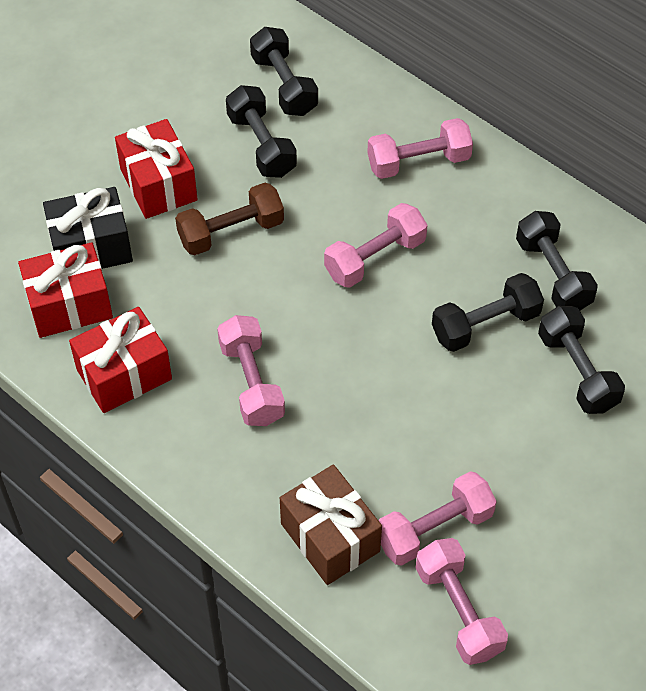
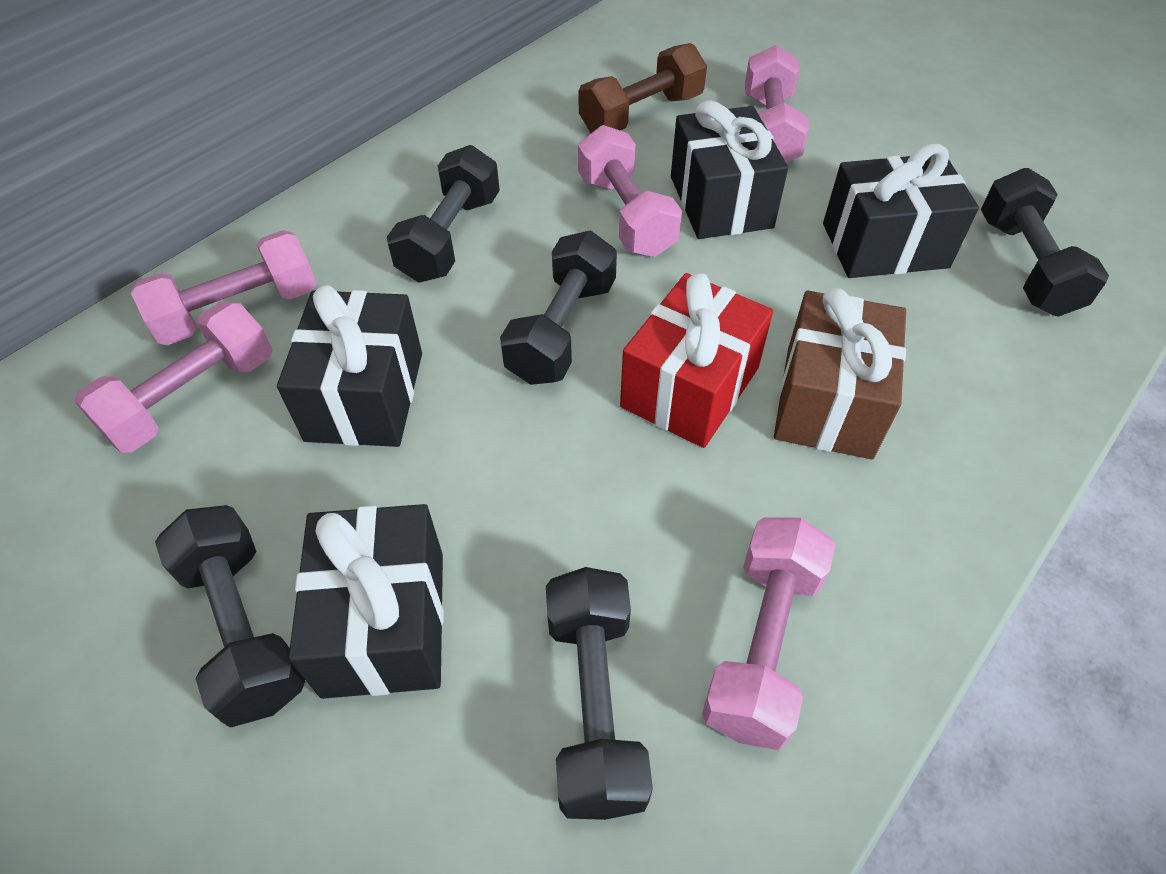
black gift: [43,187,133,269] = 1 -> [277,285,422,447] [289,504,444,699] [671,100,788,239] [823,144,979,278] = 4
red gift: [18,242,113,338] [69,307,172,413] [115,119,198,219] = 3 -> [620,273,773,448] = 1

